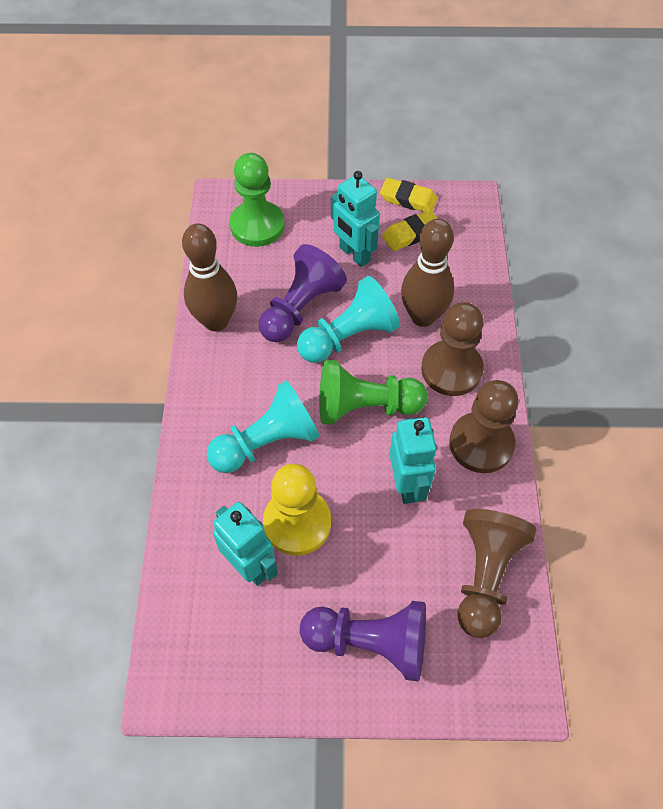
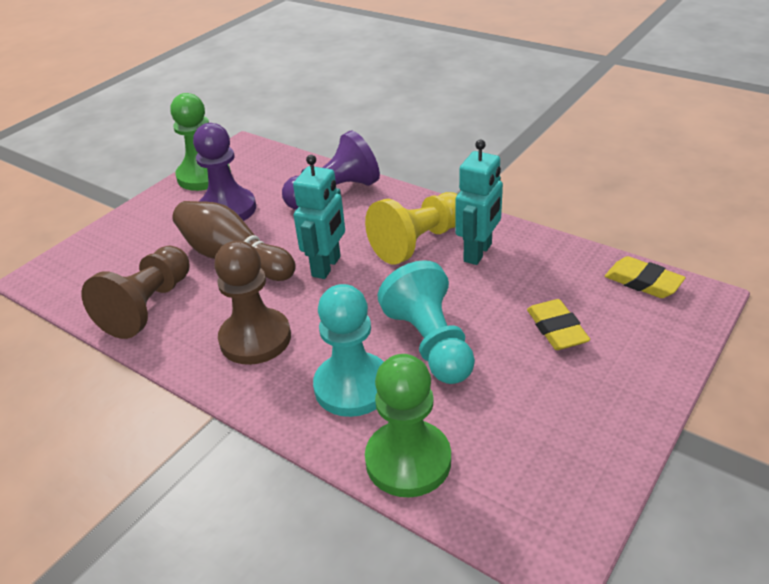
brown bowling pin: [182,223,237,331] [401,219,454,327] = 2 -> [172,201,296,281] = 1
brown pawn: [421,302,484,396] [449,380,518,473] [458,509,536,638] = 3 -> [81,246,189,339] [214,241,291,365] = 2
turquoise robot: [213,502,278,586] [331,171,380,267] [389,417,437,504] = 3 -> [293,155,345,279] [455,140,503,265] = 2

